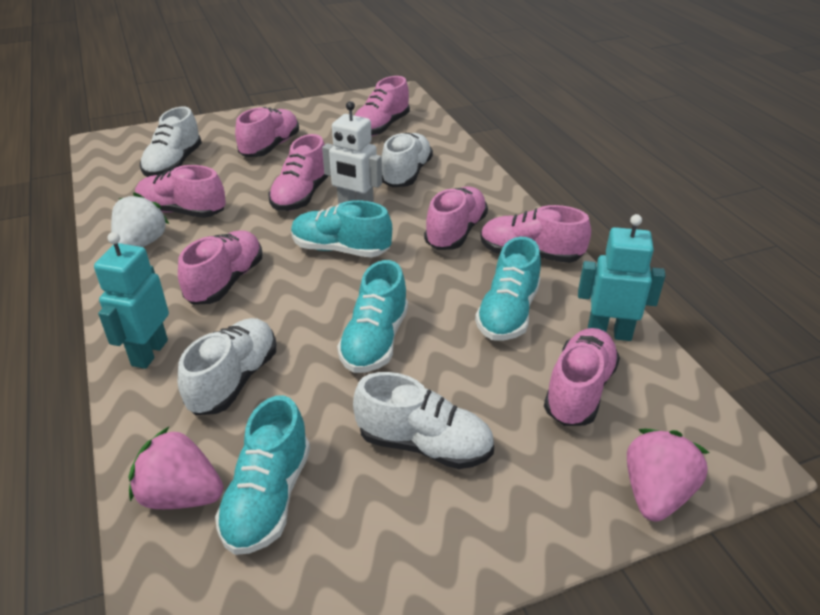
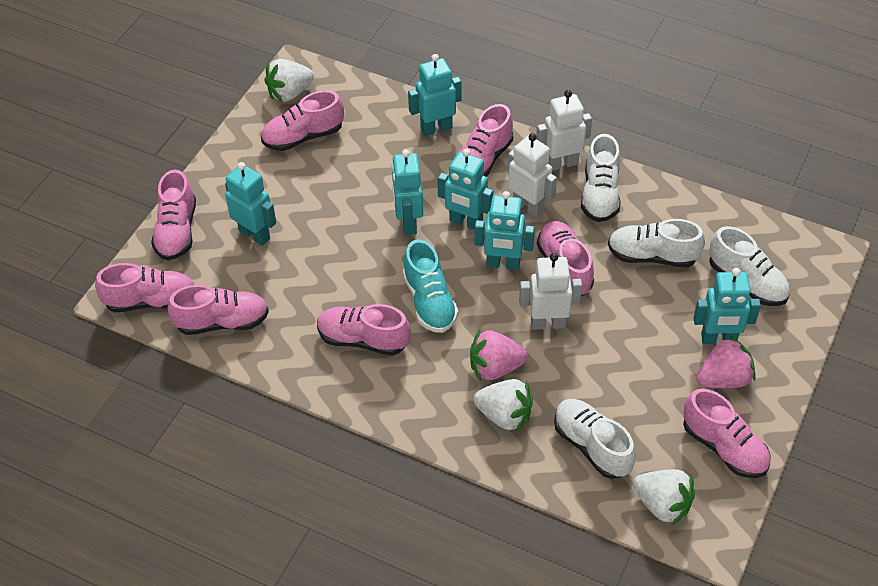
turquoise robot: [94,232,169,369] [578,214,665,341] = 2 -> [225,162,276,246] [392,150,423,235] [408,54,462,136] [437,149,493,230] [474,191,535,270] [694,268,761,344] = 6
turquoise shoe: [215,395,310,555] [291,200,392,257] [337,260,408,373] [475,237,541,341] = 4 -> [403,239,458,333] = 1
white robot: [322,101,382,204] = 1 -> [507,133,557,218] [519,253,582,330] [536,90,592,171] = 3
white strawberry: [111,192,169,247] = 1 -> [264,59,314,102] [473,379,533,432] [633,469,695,525] = 3

